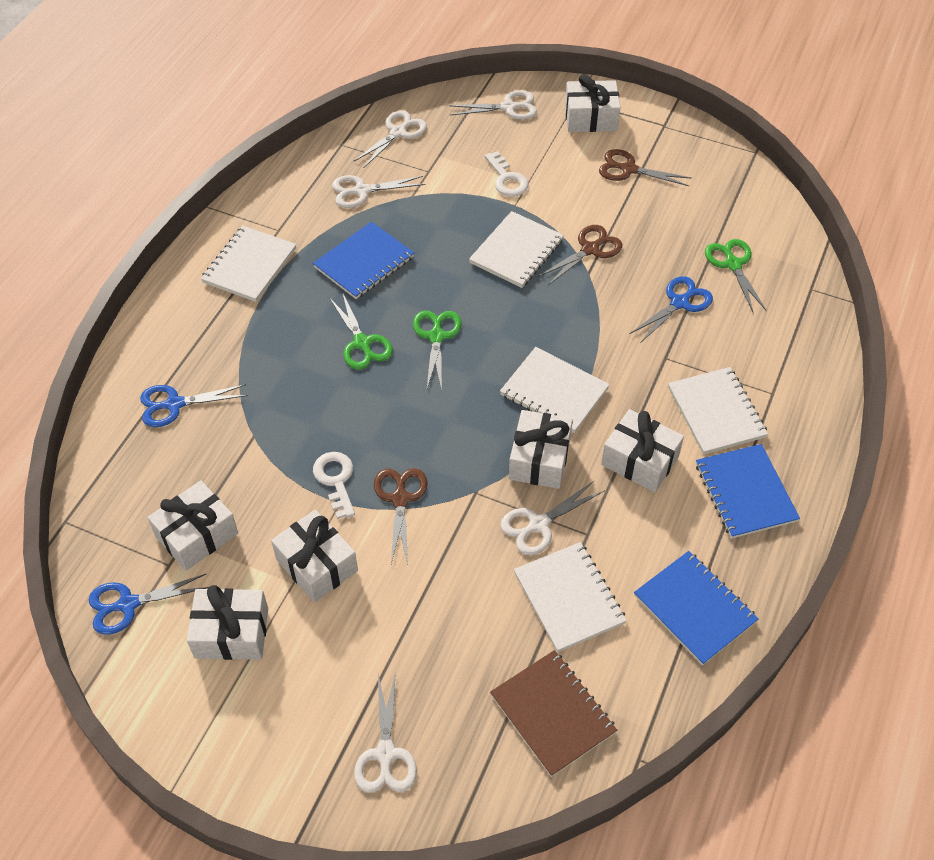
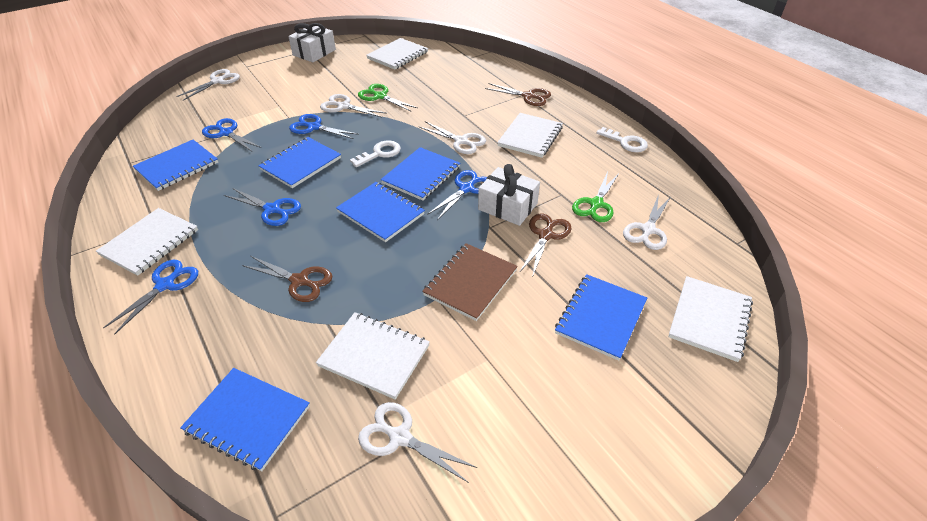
blue notebook: [313,222,414,299] [634,551,759,665] [696,444,800,539] = 3 -> [133,140,218,191] [180,368,310,471] [258,137,341,188] [336,182,425,242] [381,147,461,201] [555,274,647,361] = 6
blue scissors: [89,574,209,635] [140,384,248,427] [630,276,713,343] = 3 -> [103,260,198,335] [202,118,261,151] [224,188,301,226] [289,114,359,139] [427,170,487,220] = 5
green scissors: [329,292,393,370] [413,311,462,391] [705,239,767,313] = 3 -> [358,84,417,111] [572,172,619,222] = 2
white gift: [148,480,238,571] [187,585,268,660] [271,510,358,603] [509,410,573,489] [565,74,620,132] [601,409,684,492] = 6 -> [288,23,336,62] [478,164,540,226] = 2

